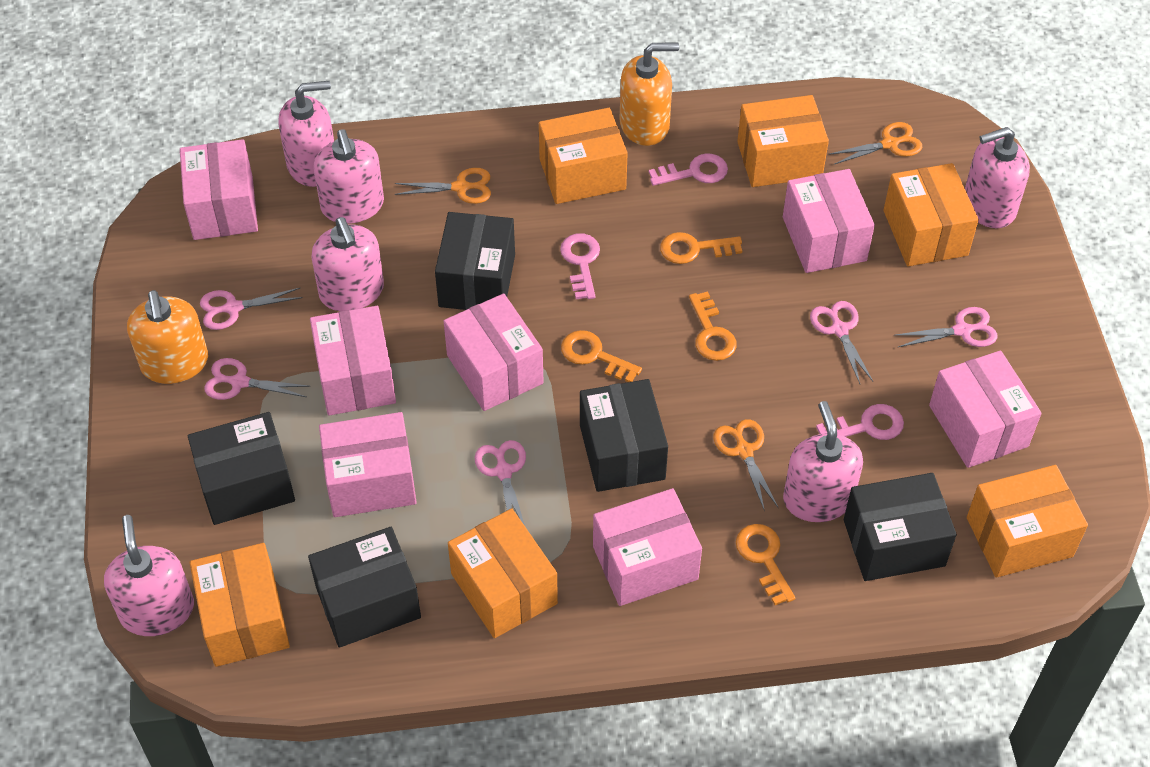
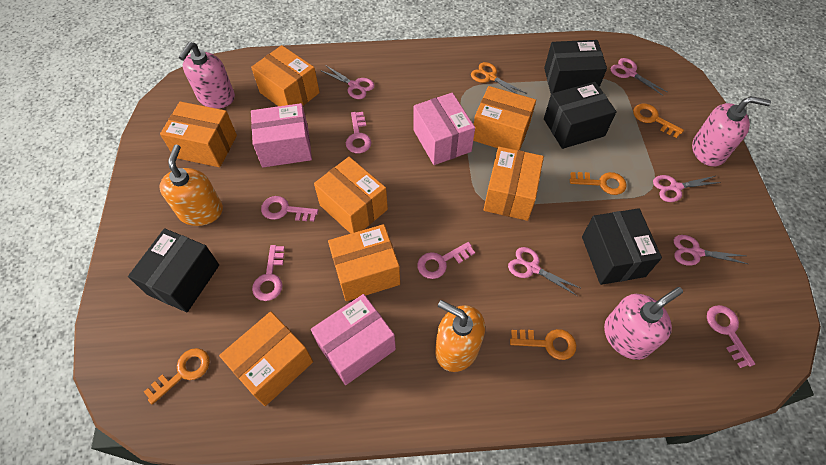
black box: [188,412,295,525] [308,527,421,648] [435,212,515,310] [580,379,668,492] [844,473,957,581] = 5 -> [128,228,219,312] [544,40,607,94] [544,82,617,149] [582,208,662,285] = 4
orange box: [190,543,290,667] [448,509,558,638] [539,108,628,204] [737,95,829,187] [884,163,979,266] [967,465,1088,578] = 6 -> [160,101,237,167] [219,311,313,406] [251,45,320,106] [314,157,388,234] [328,224,400,301] [473,86,536,150] [484,147,544,221] = 7
orange scissors: [395,168,491,204] [713,419,778,511] [828,122,922,164] = 3 -> [471,62,527,94] = 1
pink box: [180,139,258,240] [310,306,396,416] [319,412,417,517] [444,293,544,411] [593,488,702,606] [783,169,875,273] [929,351,1042,468] = 7 -> [251,103,312,168] [311,294,396,385] [414,93,475,165] = 3
pink key: [560,233,600,299] [649,154,728,186] [816,404,904,440] = 3 -> [252,245,285,301] [261,196,319,221] [346,112,371,153] [417,242,475,279] [707,305,755,368] = 5
pink soap dispenser: [104,515,194,636] [278,81,334,187] [311,217,384,311] [313,129,384,224] [783,401,863,522] [965,127,1030,228] = 6 -> [179,42,235,109] [604,287,683,360] [692,96,771,167] = 3

